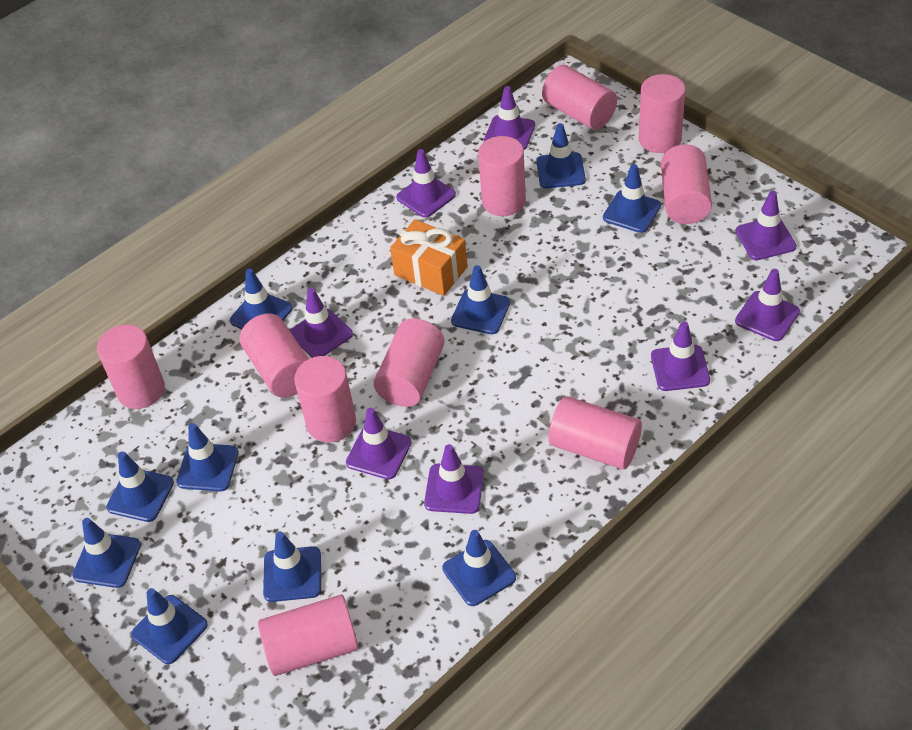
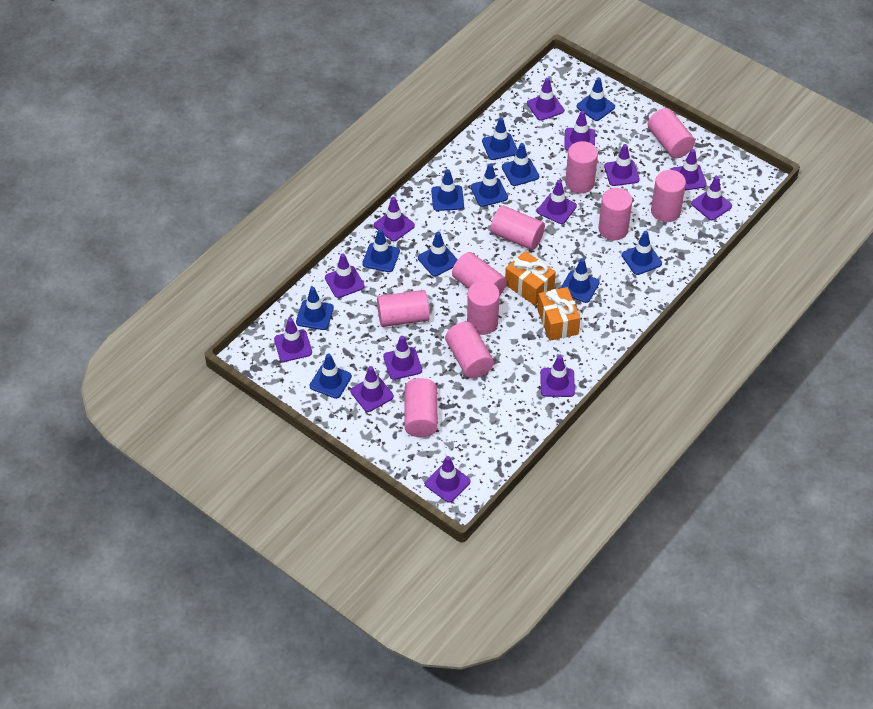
blue traffic cone: [72,518,141,588] [106,451,174,522] [131,588,208,664] [176,423,239,491] [230,269,292,329] [263,532,321,602] [442,530,516,606] [451,265,510,334] [536,123,586,188] [603,164,661,233] = 10 -> [296,287,334,330] [310,353,352,399] [362,229,400,272] [418,232,458,276] [431,169,464,211] [471,164,508,207] [482,117,517,160] [502,143,539,186] [561,258,599,303] [576,77,615,121] [622,231,662,275] = 11
orange gift: [390,219,468,296] = 1 -> [505,251,556,306] [537,287,580,341] = 2
purple traffic cone: [290,288,353,358] [346,408,412,479] [396,149,456,218] [424,444,484,514] [484,86,535,150] [651,321,710,391] [735,269,800,341] [736,191,797,260] = 8 -> [274,318,312,362] [325,254,365,298] [350,366,394,412] [374,197,415,241] [383,336,422,380] [425,456,471,503] [527,78,564,121] [537,180,577,224] [540,355,575,397] [564,111,595,151] [604,144,640,186] [671,149,707,191] [691,176,732,220] = 13

